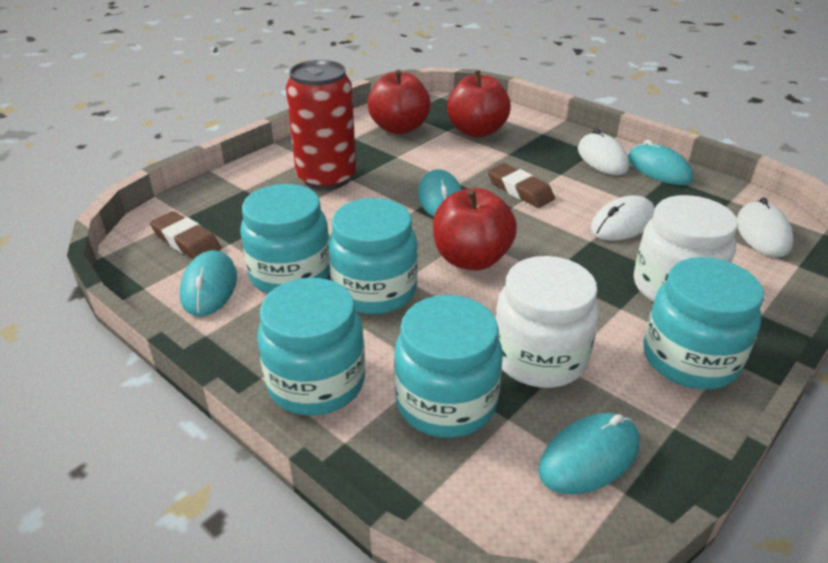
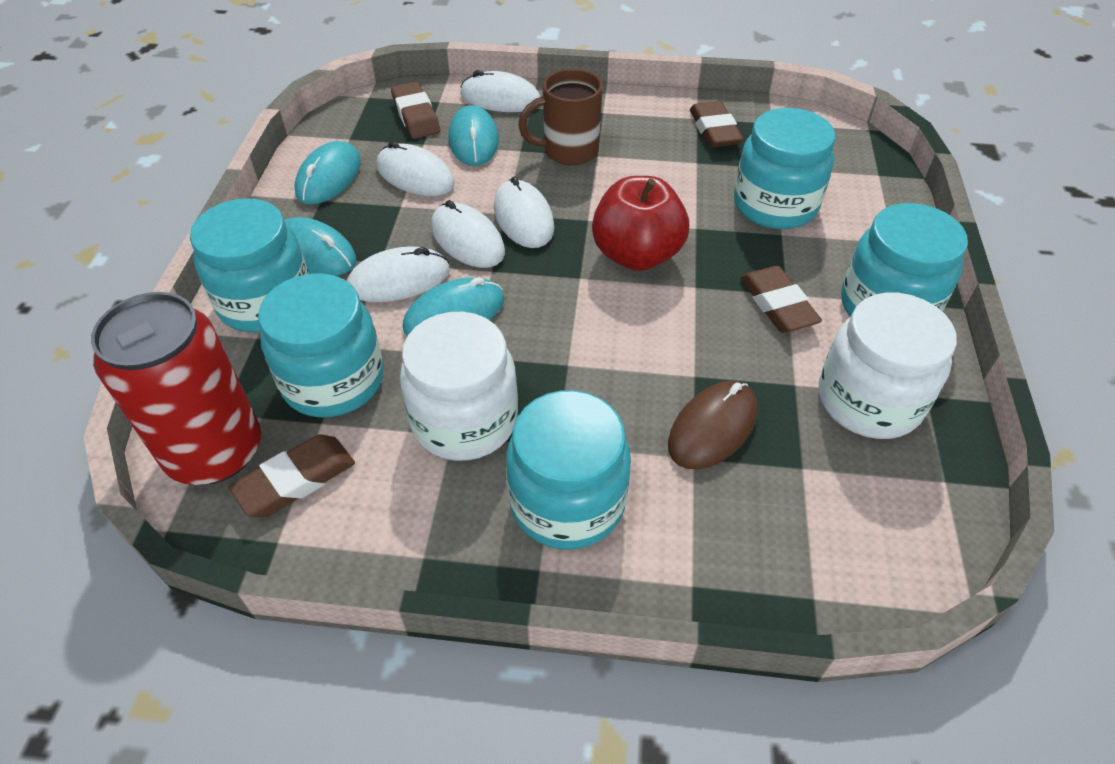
brown eraser: [150,211,221,259] [488,163,555,208] = 2 -> [229,435,355,517] [391,82,440,139] [690,101,743,148] [740,266,822,333] = 4
brown mouse: none = 0 -> [668,381,758,470] = 1
brown mug: none = 0 -> [518,68,603,165] = 1
red apple: [367,70,431,134] [433,188,517,271] [447,70,511,138] = 3 -> [592,176,689,271] = 1
white mouse: [578,129,630,175] [591,195,655,241] [737,198,794,257] = 3 -> [347,246,450,302] [376,141,455,196] [431,200,505,268] [460,70,540,112] [494,176,554,248] = 5

